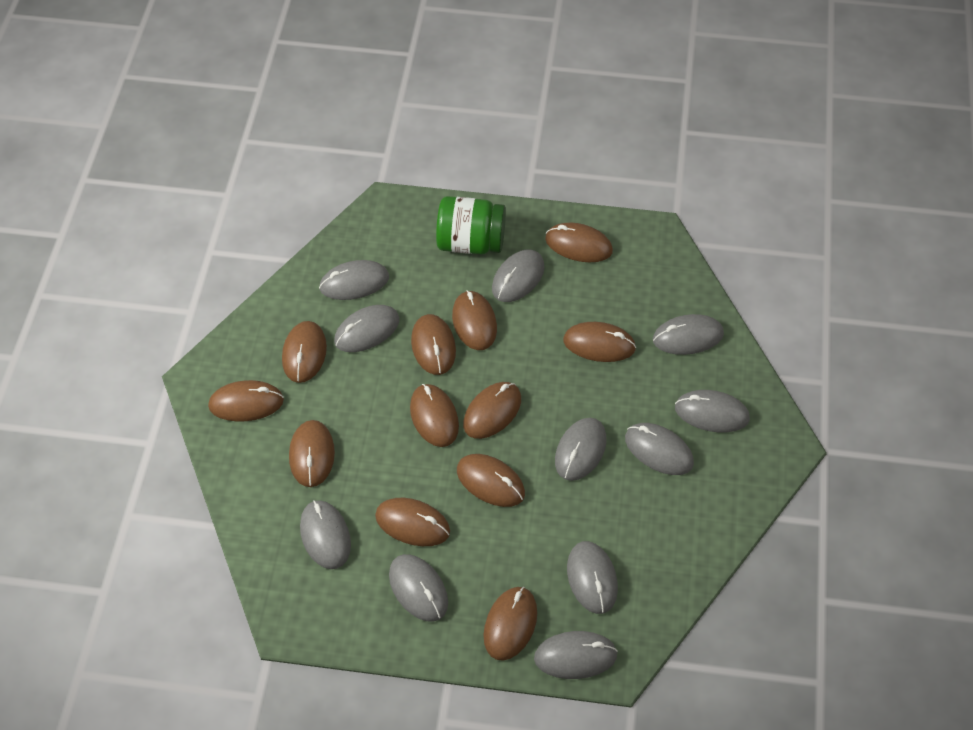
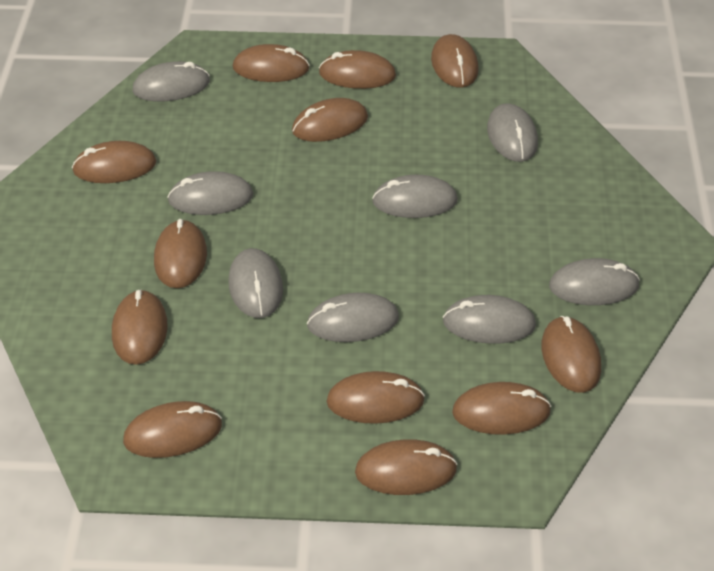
green jar: [436,196,506,254] = 1 -> none = 0
grey mouse: [300,500,351,569] [319,260,389,300] [334,305,399,352] [389,554,448,622] [492,250,544,302] [534,631,618,679] [555,418,606,481] [567,541,618,614] [625,423,694,475] [653,314,724,355] [675,390,750,432] = 11 -> [132,61,210,102] [167,171,253,215] [228,248,283,318] [307,293,399,342] [372,175,458,218] [443,295,536,344] [487,103,538,162] [549,258,640,305] = 8

